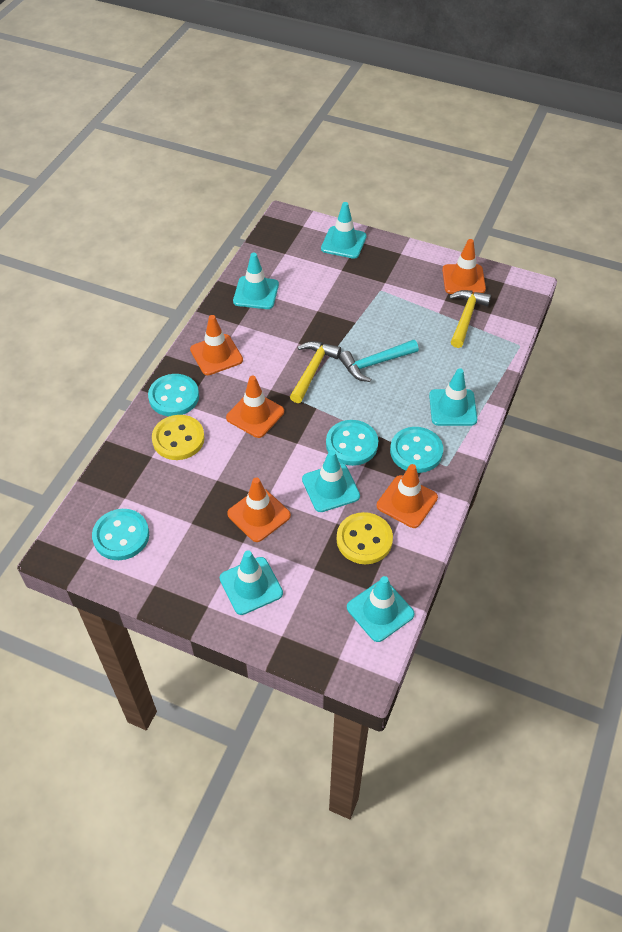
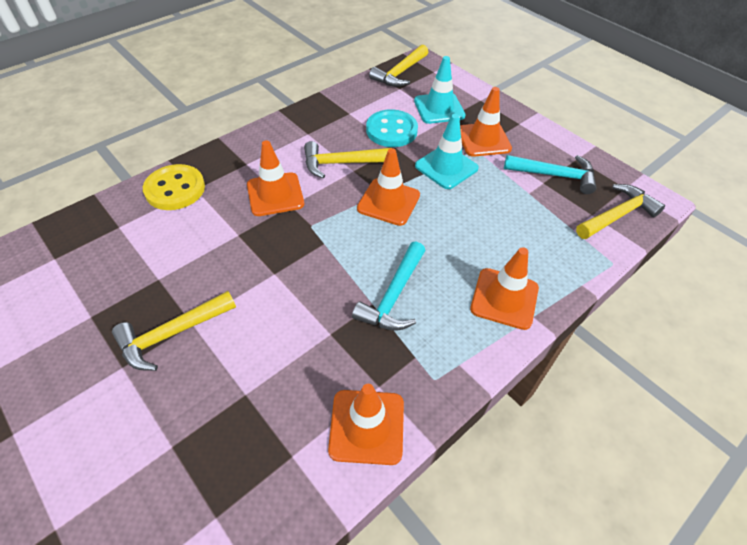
turquoise button: [92,509,149,560] [148,374,199,416] [326,420,378,466] [390,427,443,473] = 4 -> [366,109,418,147] = 1
turquoise hammer: [339,340,419,382] = 1 -> [352,242,426,331] [504,155,596,194] = 2
turquoise traffic cone: [220,550,283,615] [233,253,279,309] [302,450,360,512] [321,202,367,259] [347,576,415,642] [429,368,477,426] = 6 -> [414,56,466,124] [415,114,479,189] = 2
yellow button: [152,415,205,460] [337,512,393,564] = 2 -> [143,164,205,210] = 1
yellow hammer: [290,341,341,403] [449,290,491,348] = 2 -> [112,291,236,371] [304,141,390,178] [369,45,428,87] [576,184,665,239] = 4

